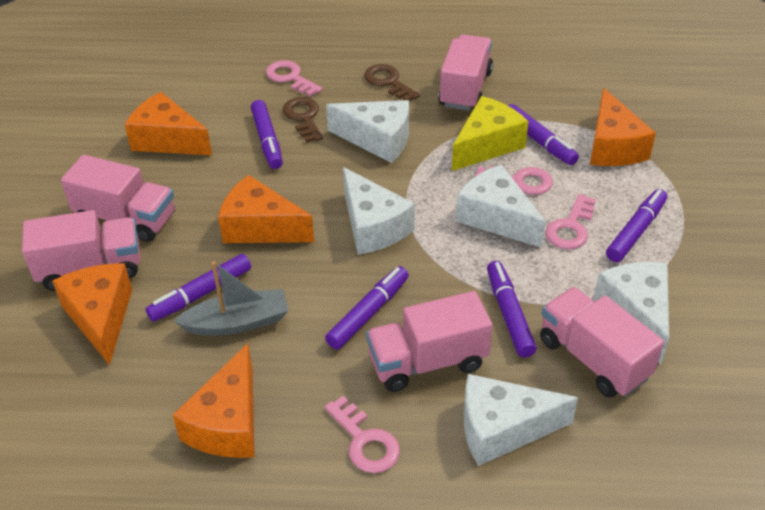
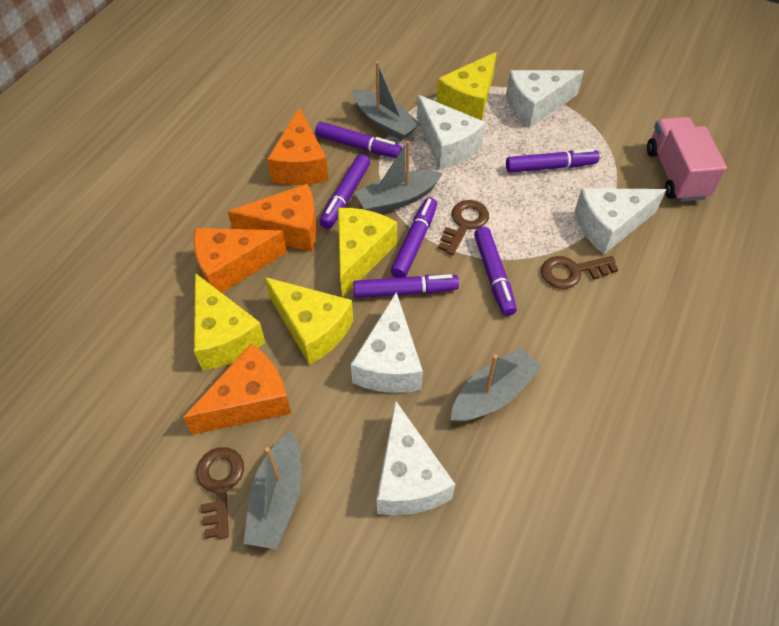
brown key: [283,97,323,143] [364,64,420,101] = 2 -> [196,447,244,539] [438,200,489,255] [541,256,618,289] = 3
grey boat: [174,261,288,336] = 1 -> [244,431,302,550] [353,61,420,141] [355,141,443,213] [451,348,542,422] = 4
orange cheese: [52,263,132,365] [124,92,212,155] [173,343,255,458] [218,175,314,243] [590,88,656,166] = 5 -> [183,344,291,435] [194,228,287,293] [227,184,317,252] [267,107,329,185] = 4
pink key: [266,60,322,97] [325,396,400,473] [475,167,553,195] [545,194,596,249] = 4 -> none = 0
pink truck: [22,210,140,291] [61,155,175,242] [366,291,492,392] [438,34,493,110] [540,287,664,398] = 5 -> [647,117,727,202] = 1
yellow cheese: [452,96,529,171] = 1 -> [194,273,265,371] [265,277,353,365] [338,208,397,298] [437,52,497,120] = 4

